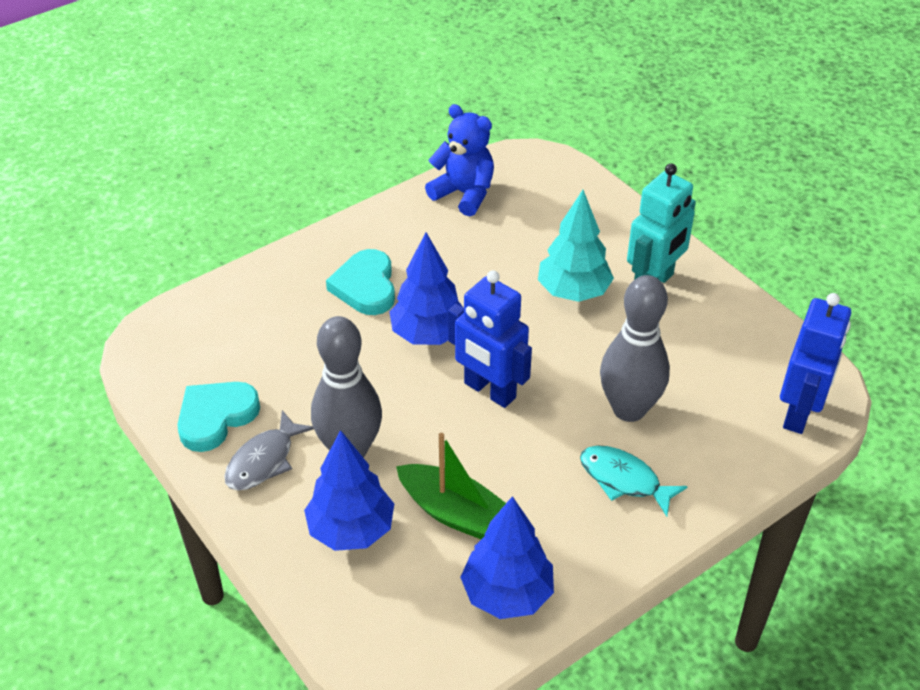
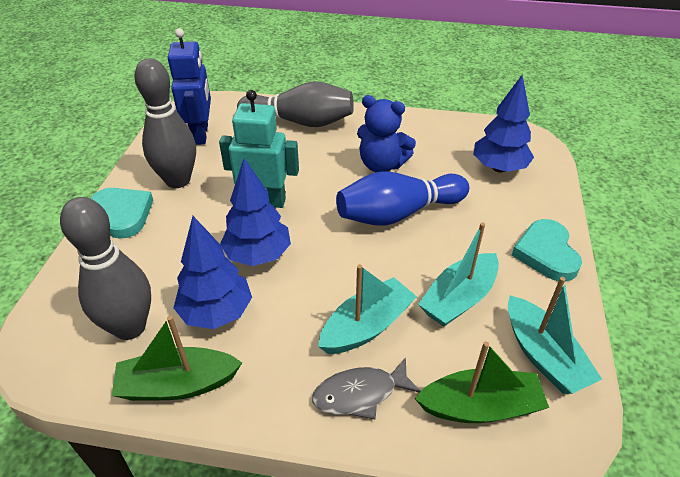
blue bowling pin: none = 0 -> [336,171,469,226] = 1
blue robot: [448,270,532,408] [780,293,851,434] = 2 -> [168,28,211,145] = 1
green boat: [396,433,506,539] = 1 -> [112,315,242,401] [415,342,549,423] = 2
grey bowling pin: [311,316,382,458] [600,275,670,422] = 2 -> [60,197,151,340] [134,58,196,188] [237,81,354,127] = 3
turquoise boat: none = 0 -> [318,264,417,354] [418,222,499,327] [508,277,602,394] = 3
turquoise fish: [580,445,688,517] = 1 -> none = 0
turquoise tree: [538,190,614,302] = 1 -> none = 0

